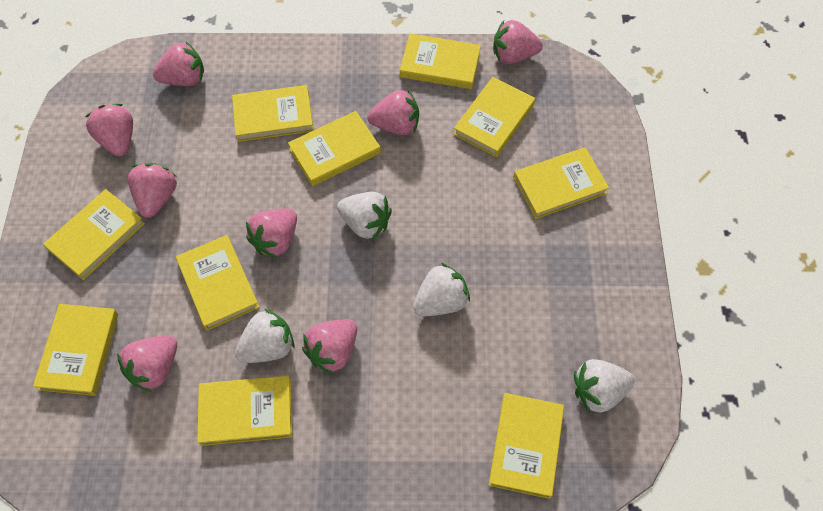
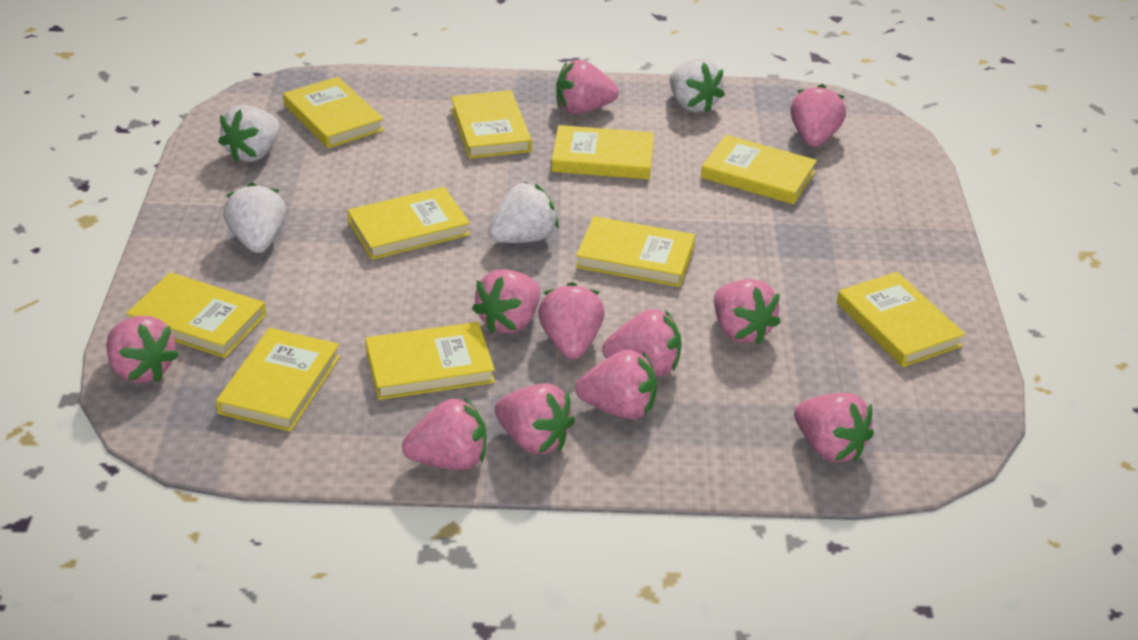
pink strawberry: [85,104,133,156] [117,335,177,392] [128,163,177,218] [153,42,204,86] [246,208,297,258] [302,319,357,375] [367,90,419,135] [493,20,543,64] = 8 -> [106,316,179,383] [402,398,486,470] [472,269,540,334] [495,383,575,455] [538,282,605,359] [556,60,619,114] [575,350,657,419] [602,309,682,376] [714,279,781,345] [791,84,846,147] [794,393,874,462] = 11

